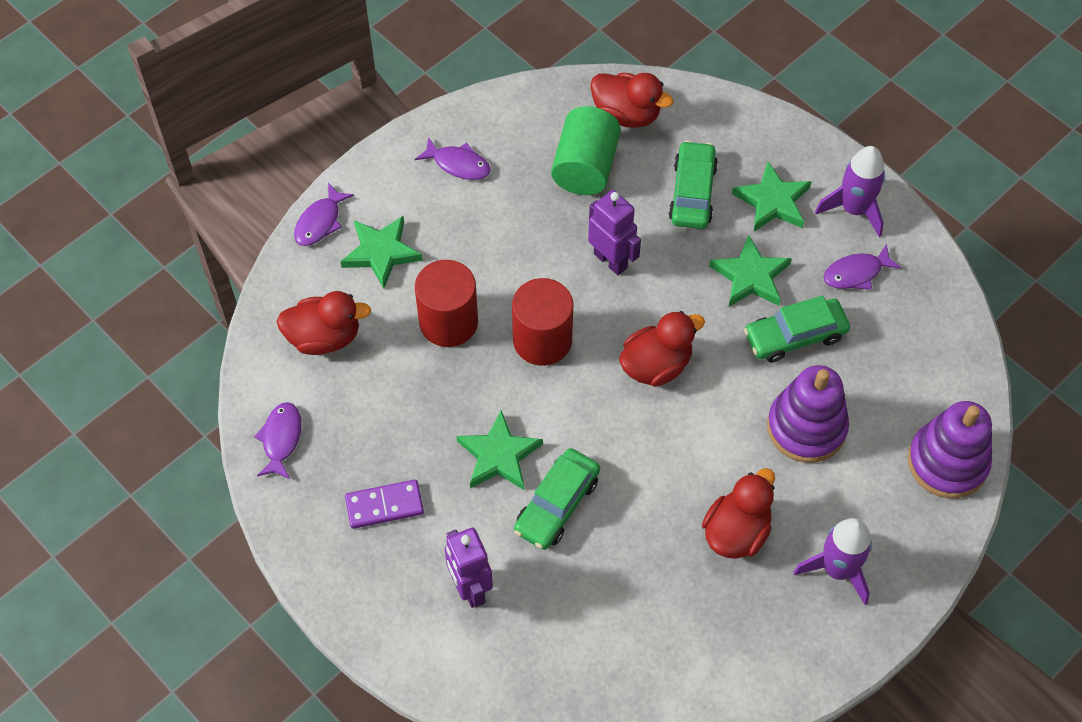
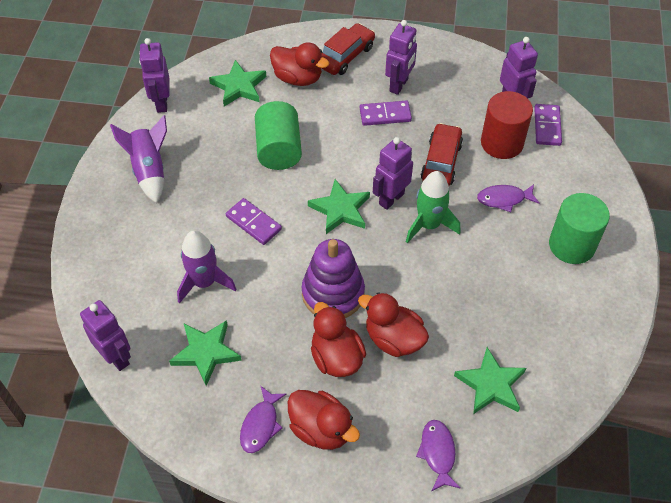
green car: [514,448,600,550] [669,141,718,229] [744,295,850,363] = 3 -> none = 0
green cylinder: [551,106,621,195] = 1 -> [255,101,302,170] [549,193,610,264] = 2
green rocket: none = 0 -> [406,171,460,243] = 1
purple domino: [345,479,424,529] = 1 -> [226,198,282,245] [360,100,412,126] [534,104,562,146] = 3
purple fish: [254,402,302,479] [294,183,354,246] [415,137,491,180] [824,244,902,290] = 4 -> [240,386,286,453] [416,420,461,491] [477,184,540,212] = 3
purple robot: [445,527,493,608] [588,190,641,275] = 2 -> [80,300,131,371] [139,38,169,113] [373,137,413,210] [385,20,417,95] [500,37,538,98] = 5
purple stacking toy: [767,365,849,463] [908,401,992,498] = 2 -> [301,239,365,318] = 1
red car: none = 0 -> [321,23,375,75] [421,123,463,185] = 2
red cylinder: [415,260,478,347] [512,278,574,366] = 2 -> [481,91,533,159] = 1

